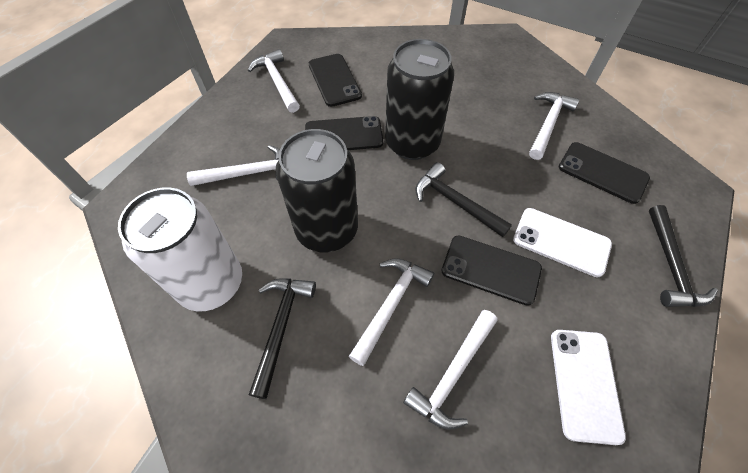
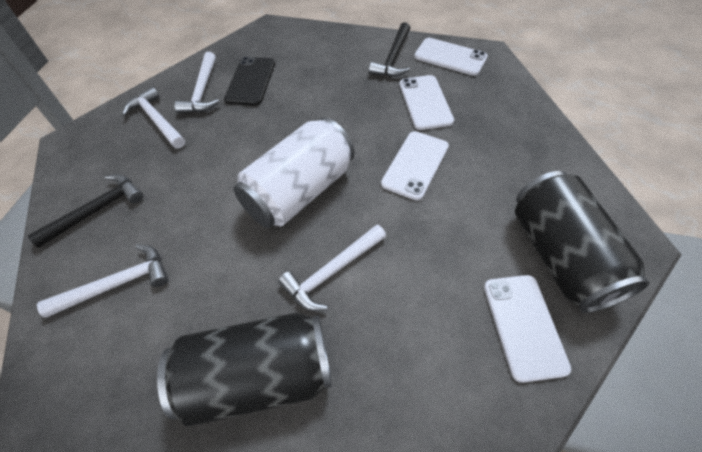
black hammer: [249,278,316,399] [415,162,512,237] [649,205,718,307] = 3 -> [28,174,143,248] [369,22,410,77] = 2
black phone: [305,116,383,150] [309,54,362,107] [442,235,542,306] [559,142,650,204] = 4 -> [224,57,275,106] = 1
white hammer: [187,145,280,186] [248,49,300,113] [349,258,434,366] [403,310,498,430] [529,92,580,160] = 5 -> [37,244,168,318] [122,87,185,149] [175,52,219,114] [278,225,386,311] = 4
white phone: [513,208,612,277] [551,330,626,445] = 2 -> [381,131,449,201] [399,75,454,130] [414,38,488,76] [484,275,571,383] = 4

